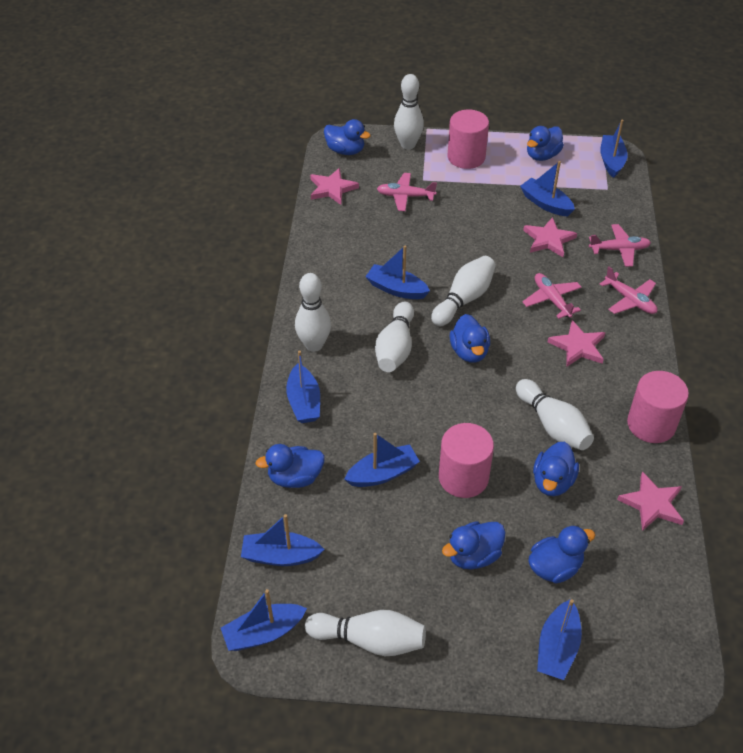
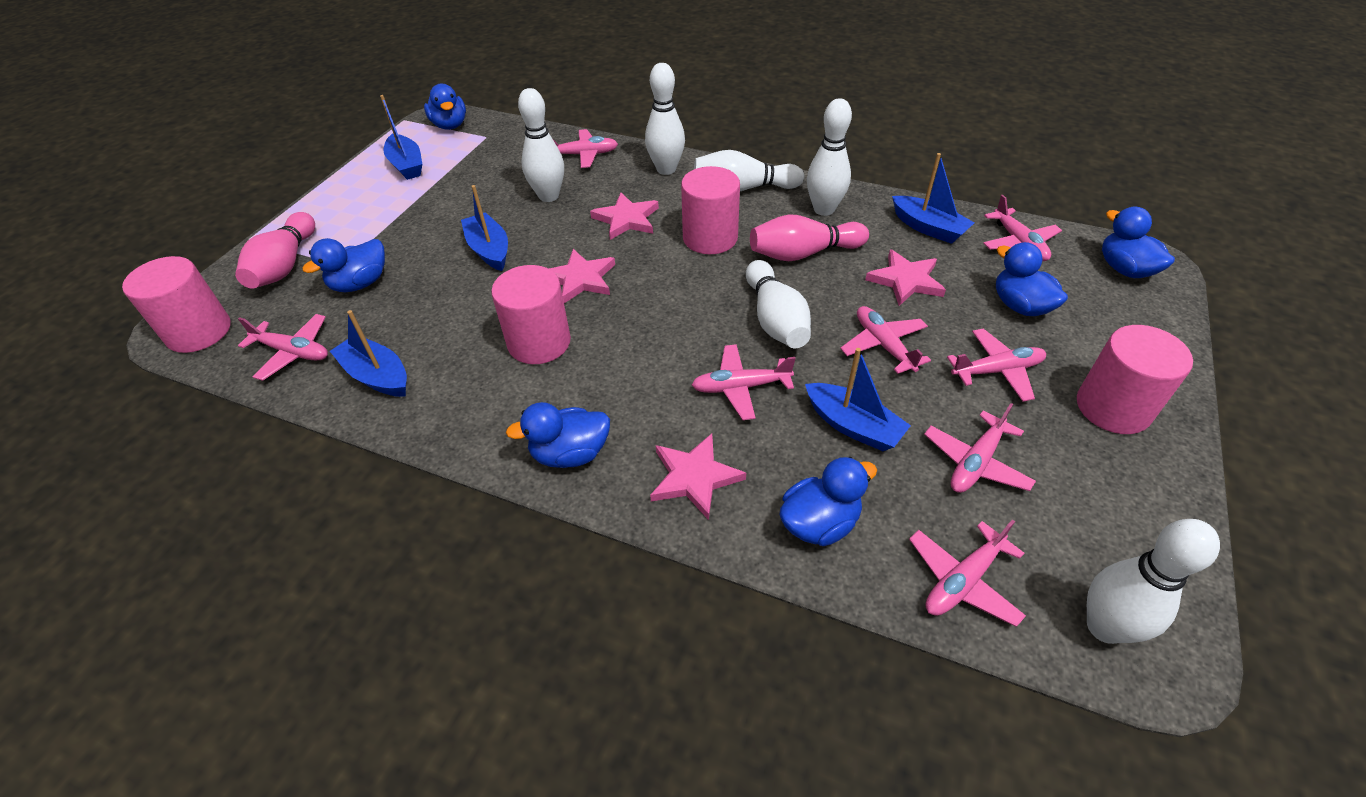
blue boat: [221,589,307,651] [241,514,325,566] [286,351,320,423] [344,433,420,487] [365,245,430,299] [520,161,575,216] [537,599,582,680] [600,120,628,178] = 8 -> [330,310,407,397] [380,95,422,180] [461,185,508,271] [805,348,911,451] [892,153,974,244] = 5
blue duck: [255,444,325,488] [324,119,371,155] [442,521,506,569] [450,314,490,363] [527,126,564,161] [528,526,595,583] [533,442,579,496] = 7 -> [302,238,385,292] [424,84,466,130] [506,402,610,468] [780,457,877,546] [996,242,1068,316] [1102,207,1175,278] = 6
pink bowling pin: none = 0 -> [235,212,315,288] [750,214,869,261] = 2
pink cylinder: [439,423,494,498] [448,110,489,169] [627,371,689,443] = 3 -> [122,256,231,353] [491,265,571,364] [681,166,740,254] [1077,325,1193,434] = 4
pink plane: [377,173,437,211] [522,273,582,319] [589,224,651,267] [600,266,657,314] = 4 -> [238,314,328,381] [553,129,618,168] [692,344,796,420] [840,306,931,374] [909,520,1026,627] [924,403,1036,493] [947,328,1046,402] [983,195,1062,261] = 8

